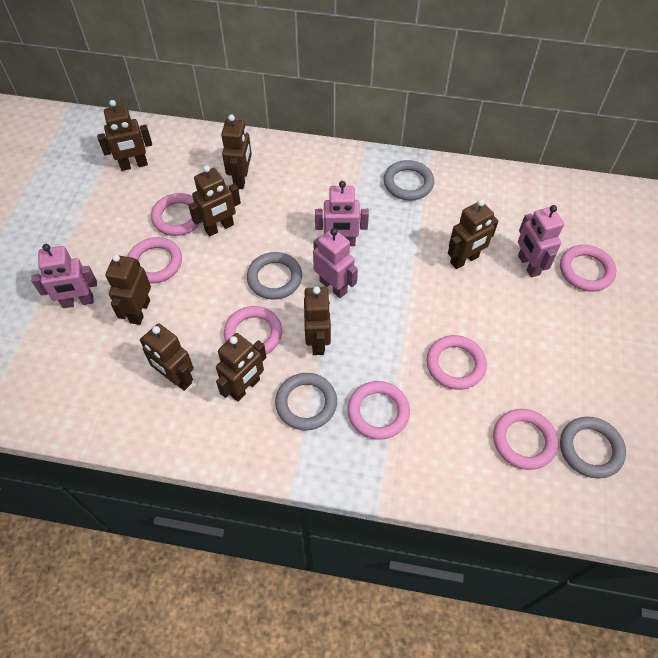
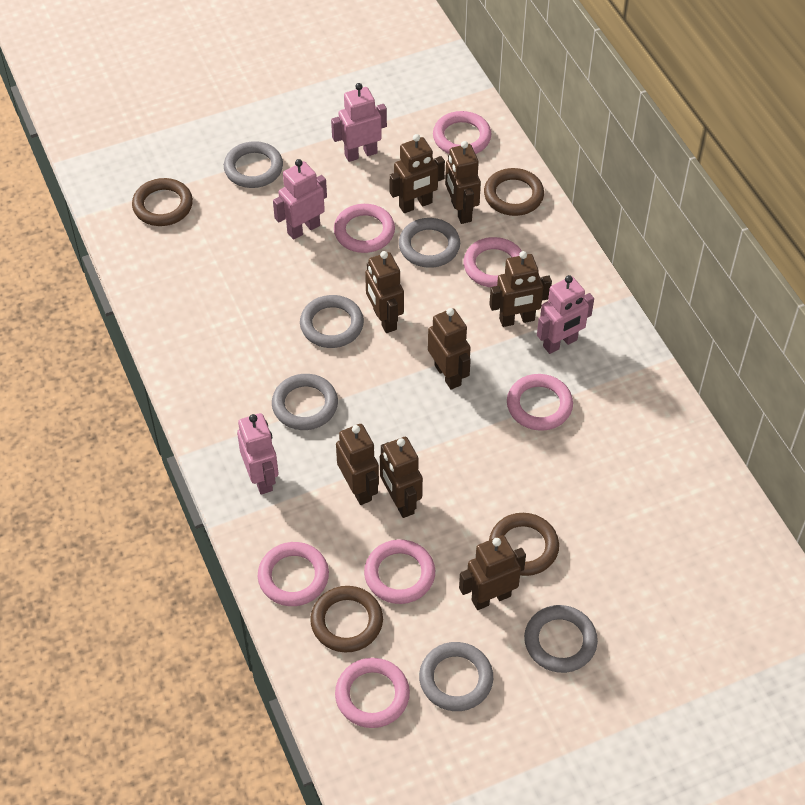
brown ring: none = 0 -> [132,178,193,226] [310,586,383,652] [484,168,544,216] [489,513,559,576] = 4
grey ring: [247,252,302,300] [275,373,337,430] [384,160,434,201] [560,417,626,479] = 4 -> [224,141,283,188] [272,374,338,430] [300,295,364,348] [399,218,460,268] [419,642,493,711] [524,605,598,673] = 6

